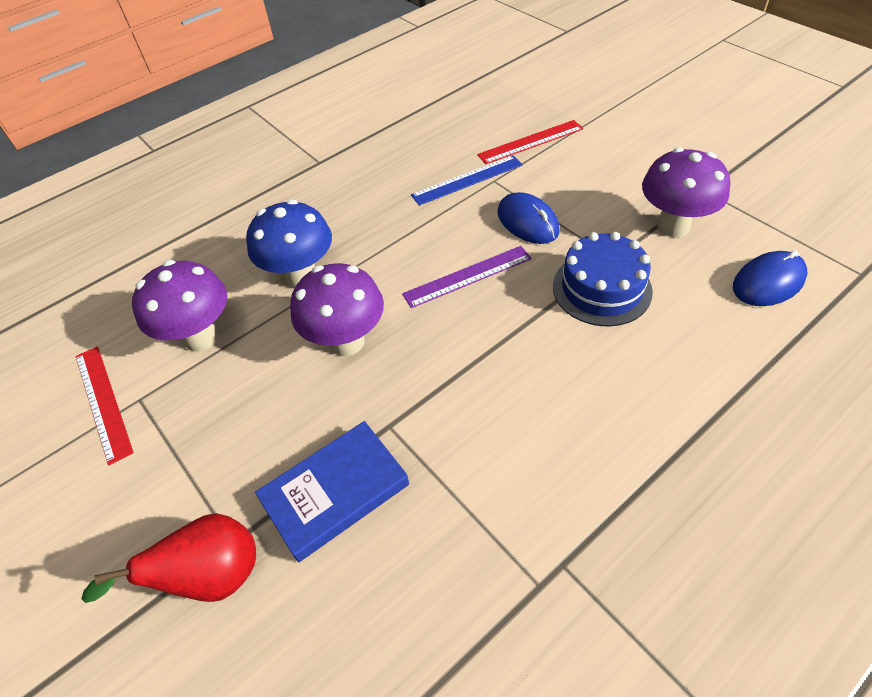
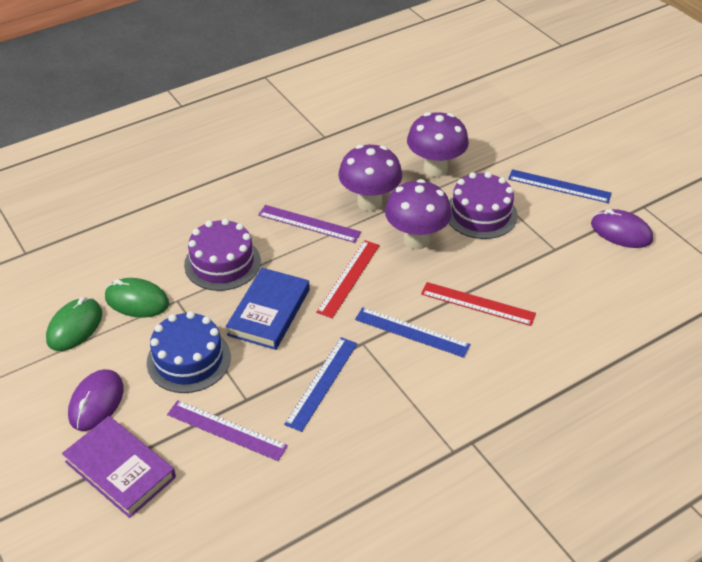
blue mouse: [498,192,560,244] [733,250,808,306] = 2 -> none = 0
blue mushroom: [246,200,332,288] = 1 -> none = 0
blue ruler: [411,155,523,206] = 1 -> [284,337,358,432] [355,307,471,358] [508,169,612,203] = 3
green mouse: none = 0 -> [46,297,102,351] [105,278,169,318] = 2
purple book: none = 0 -> [62,416,176,518] = 1
purple cake: none = 0 -> [184,218,261,291] [449,172,518,239] = 2
purple mouse: none = 0 -> [68,369,124,431] [591,209,653,248] = 2
purple ruler: [402,246,532,308] = 1 -> [167,400,288,461] [258,205,361,243] = 2
red pear: [81,513,256,603] = 1 -> none = 0

